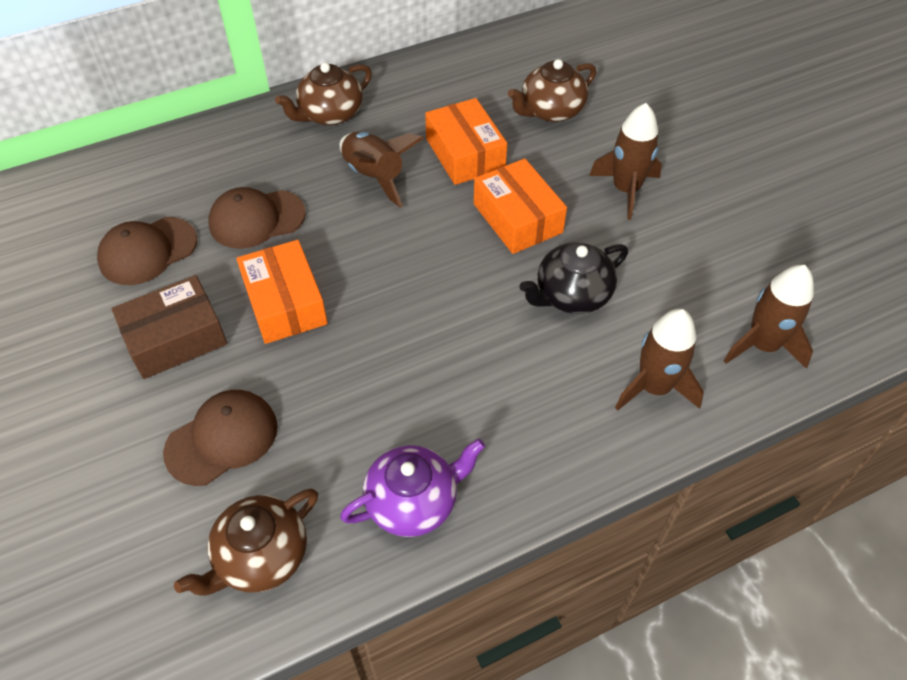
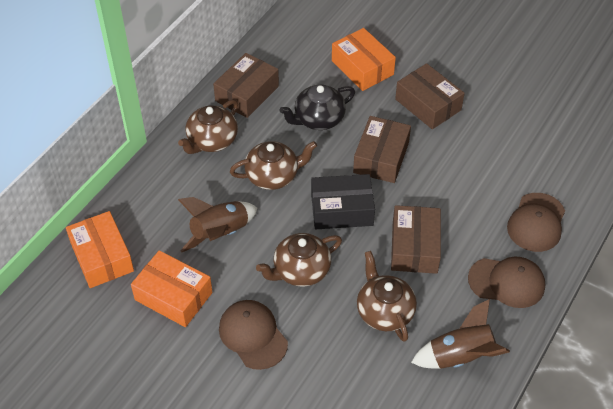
black box: none = 0 -> [311,174,375,229] = 1
brown box: [112,275,227,379] = 1 -> [213,53,279,118] [353,116,411,183] [391,205,441,274] [395,63,465,129] = 4
brown rocket: [339,132,424,208] [589,103,662,220] [615,309,704,411] [724,265,814,369] = 4 -> [178,197,257,252] [411,299,510,369] = 2
brown teapot: [174,488,318,596] [275,62,372,125] [508,59,596,122] = 3 -> [178,99,238,154] [230,141,317,190] [256,233,342,286] [357,251,417,342] = 4
purple teapot: [340,439,485,537] = 1 -> none = 0

